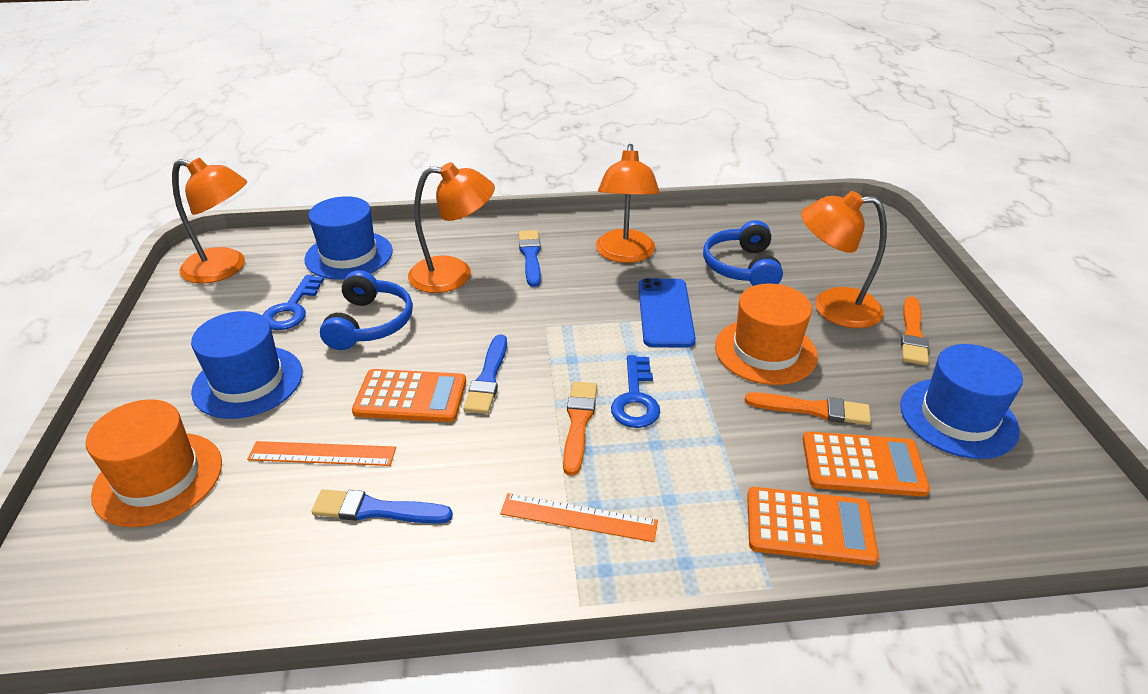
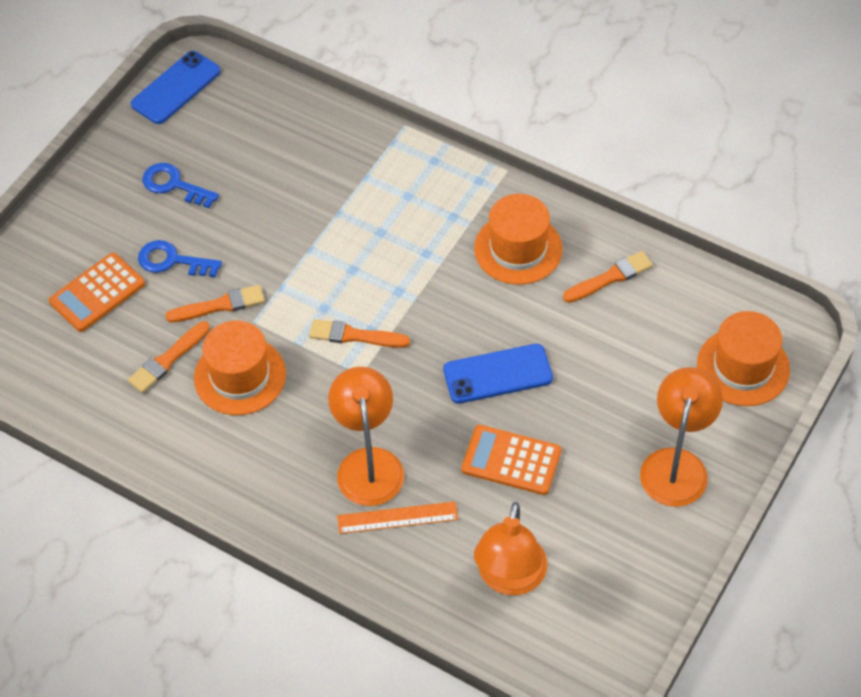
blue brush: [312,489,453,524] [463,334,507,414] [518,230,541,287] = 3 -> none = 0
blue hat: [191,311,303,419] [304,196,393,280] [900,344,1023,459] = 3 -> none = 0
blue headphones: [320,270,413,350] [703,220,783,286] = 2 -> none = 0
blue phone: [638,278,696,347] = 1 -> [131,51,221,124] [443,344,553,404] = 2
orange brush: [563,381,597,476] [745,392,871,425] [901,296,929,365] = 3 -> [128,321,210,393] [165,285,265,322] [309,319,410,348] [563,251,653,303] = 4
orange calculator: [352,369,466,422] [747,487,879,565] [803,431,930,497] = 3 -> [49,253,145,332] [461,425,562,495] = 2
orange hat: [86,399,222,527] [715,284,818,385] = 2 -> [194,321,286,415] [474,194,563,285] [697,311,790,406] = 3
orange lamp: [172,158,247,284] [408,162,495,293] [596,144,660,263] [801,191,887,328] = 4 -> [328,367,404,506] [474,502,547,595] [640,367,723,507] = 3
orange ruler: [247,441,396,466] [500,493,658,542] = 2 -> [337,502,458,534] = 1

